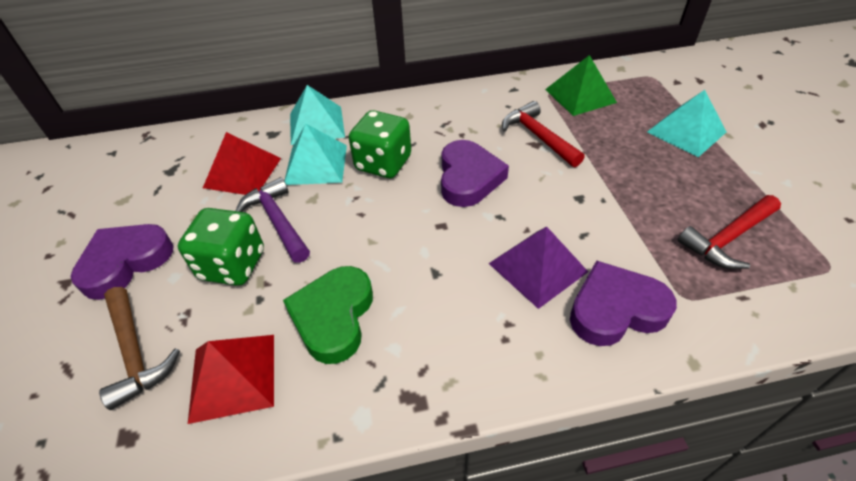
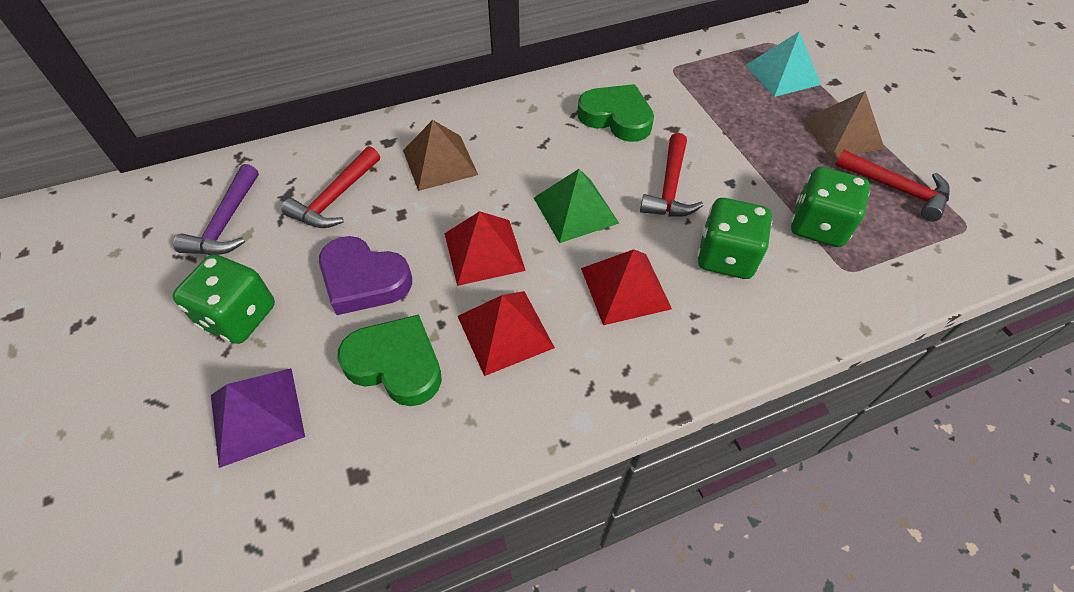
brown hammer: [99,287,180,410] = 1 -> none = 0
brown pyramid: none = 0 -> [403,120,478,191] [802,91,885,158] = 2
green dice: [178,208,264,286] [349,110,411,178] = 2 -> [172,254,275,344] [697,198,772,279] [791,167,870,247] = 3
green heart: [283,266,373,364] = 1 -> [337,315,442,406] [577,84,654,142] = 2
purple heart: [71,224,174,300] [441,140,509,207] [570,260,677,346] = 3 -> [319,236,412,315] = 1
red hammer: [502,101,585,167] [677,195,781,269] = 2 -> [282,146,380,228] [640,133,703,217] [835,150,950,221] = 3
red pyramid: [188,335,274,424] [203,132,281,195] = 2 -> [444,211,526,286] [458,291,555,376] [581,249,672,325] = 3
turquoise pyramid: [284,124,347,185] [290,85,345,145] [647,90,726,157] = 3 -> [745,31,821,97] = 1

